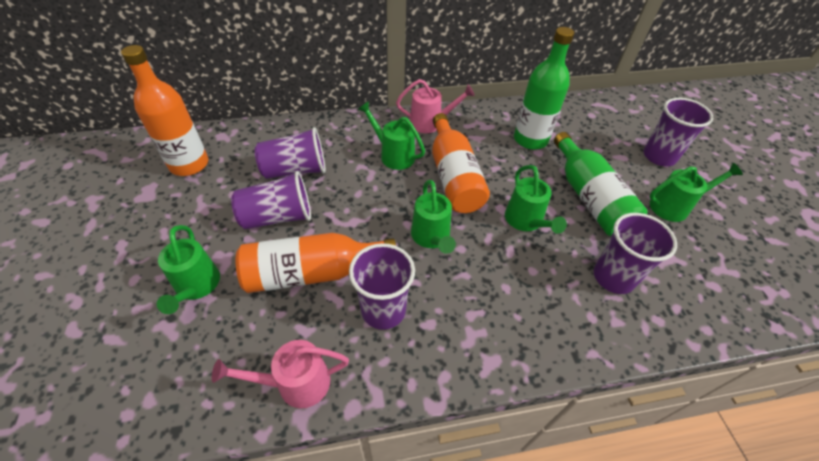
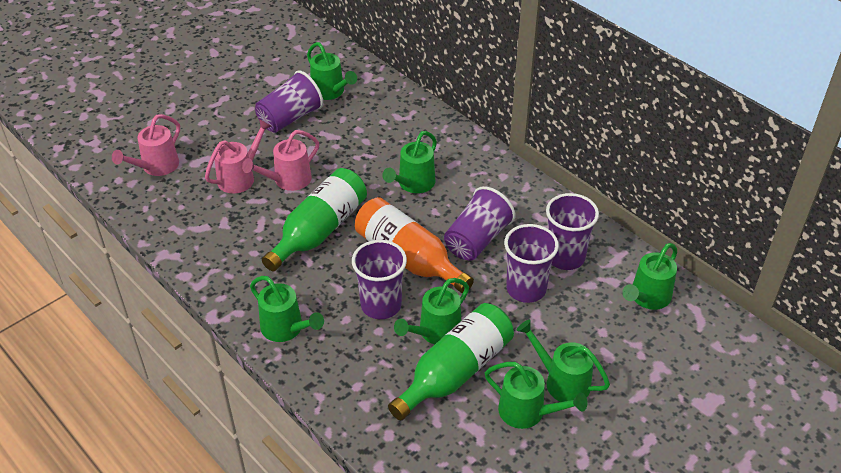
green watering can: [157,225,220,314] [358,101,425,170] [411,180,456,254] [505,165,567,234] [650,163,743,222] = 5 -> [250,276,324,342] [307,42,357,100] [382,131,437,193] [394,278,469,344] [485,362,588,429] [517,320,610,402] [622,243,677,310] = 7
orange bottle: [121,45,208,176] [236,233,396,293] [432,113,490,213] = 3 -> [355,197,474,293] = 1
pink watering can: [212,340,349,408] [396,79,475,133] = 2 -> [112,114,180,176] [205,119,271,194] [242,130,319,191] = 3

